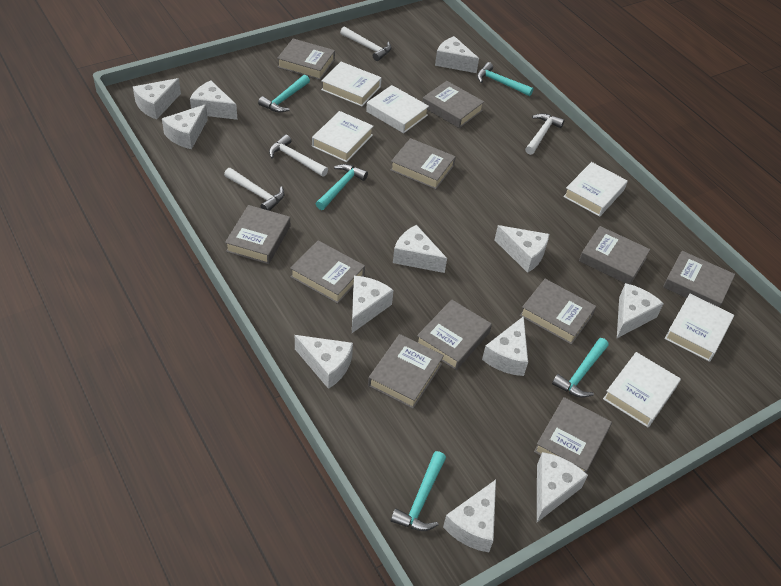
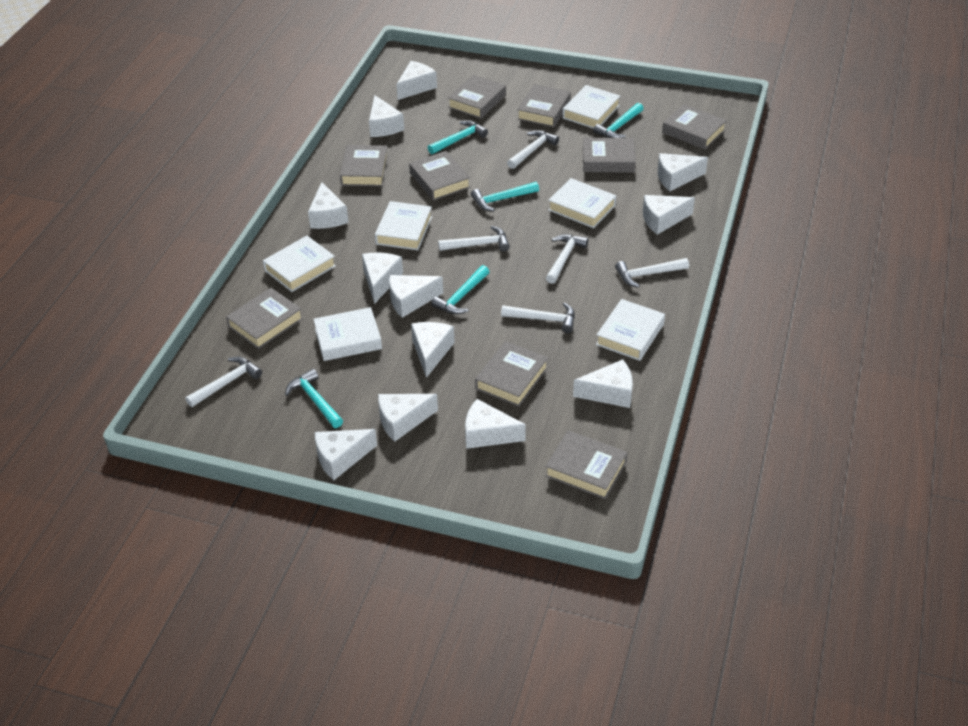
grey book: [225,205,290,264] [277,39,335,80] [290,240,365,304] [368,334,444,409] [390,138,456,189] [417,299,492,370] [422,81,484,128] [520,279,596,345] [534,397,612,473] [579,226,650,285] [663,251,735,308] = 11 -> [226,288,303,349] [340,145,388,186] [409,151,470,201] [448,75,506,119] [475,341,548,407] [517,84,571,127] [545,430,628,499] [583,138,636,172] [662,104,727,149] = 9
white hammer: [224,168,285,211] [269,135,328,177] [340,27,391,61] [525,113,565,155] = 4 -> [185,357,262,407] [438,226,510,251] [501,303,575,333] [507,130,559,169] [546,234,589,284] [615,258,689,288] = 6

